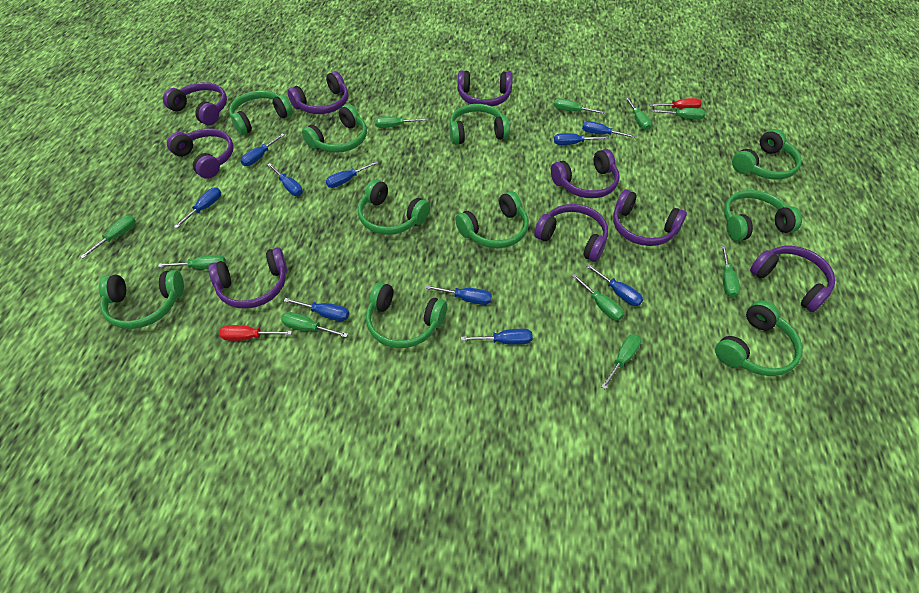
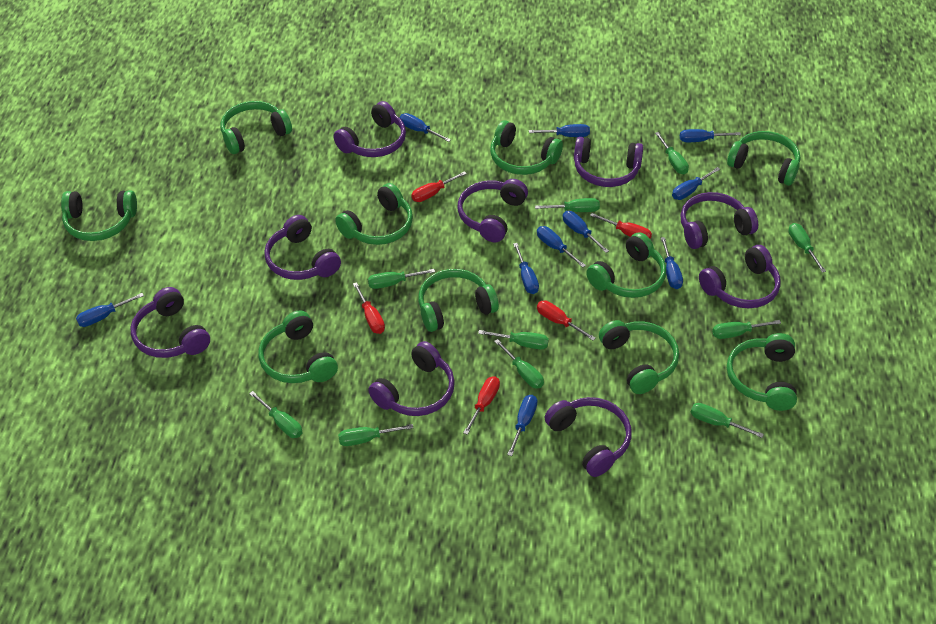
red screwdriver: [219,325,292,341] [649,98,702,109] = 2 -> [353,282,385,334] [412,171,467,202] [463,376,500,435] [537,301,596,340] [590,213,652,239] = 5

